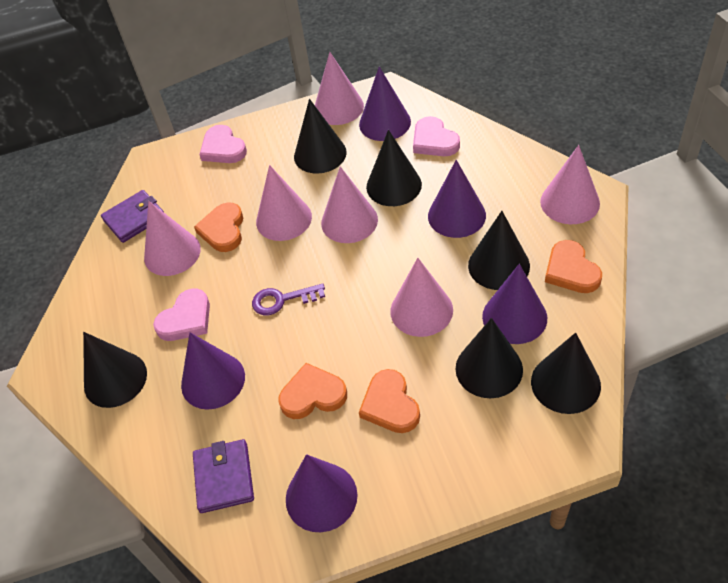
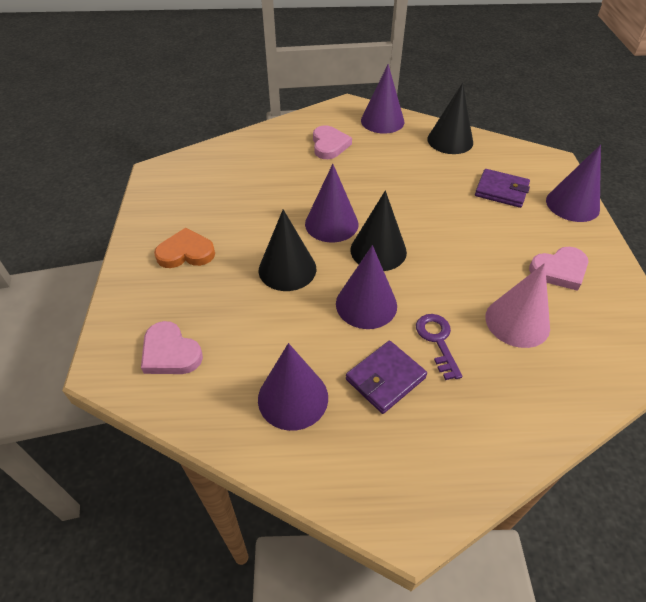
black cone: [83,332,147,408] [294,99,347,174] [366,130,422,206] [456,318,523,398] [468,211,530,290] [531,333,601,414] = 6 -> [259,209,316,291] [350,190,407,271] [427,83,473,154] = 3
orange heart: [194,203,243,252] [278,363,347,419] [359,369,420,433] [545,240,602,293] = 4 -> [154,228,215,268] = 1
pink cone: [144,201,201,276] [256,165,312,241] [315,52,364,125] [321,166,378,243] [390,258,453,337] [540,145,600,224] = 6 -> [485,263,550,348] = 1

